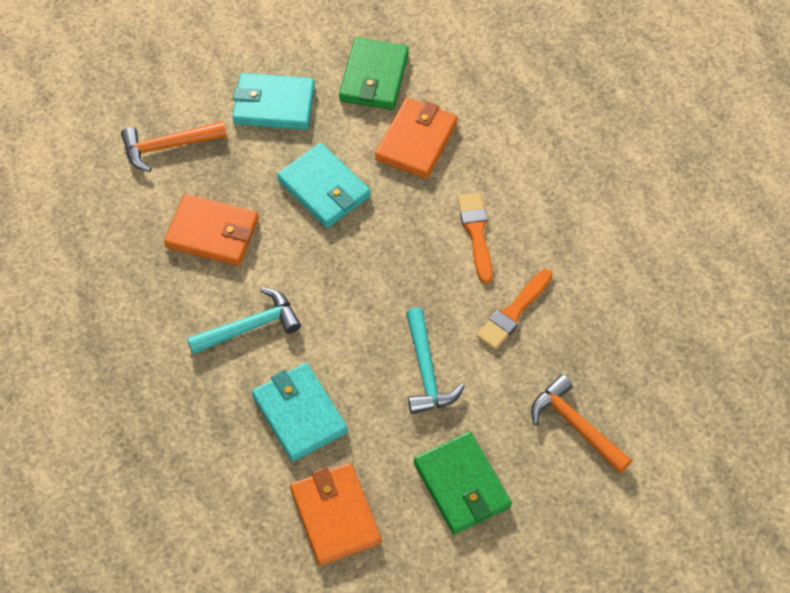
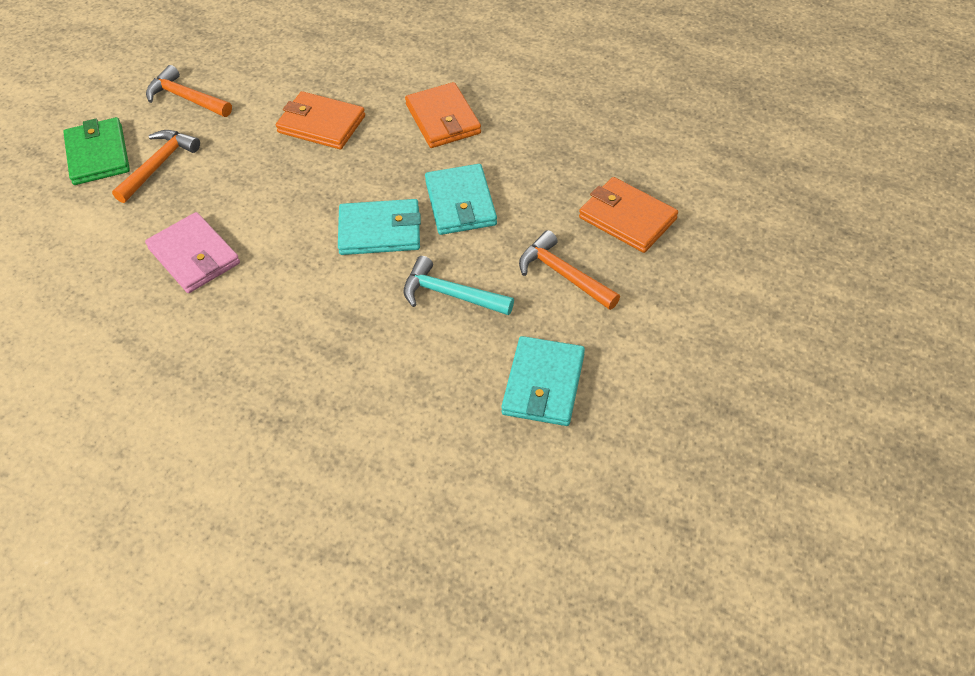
green wallet: [339,37,409,110] [414,432,512,534] = 2 -> [63,117,130,185] = 1
orange brush: [458,193,493,284] [476,269,552,350] = 2 -> none = 0
orange hammer: [121,121,227,172] [531,374,632,474] = 2 -> [112,130,200,203] [146,65,232,117] [519,230,620,310] = 3
pink wallet: none = 0 -> [145,212,240,293] = 1
turquoise hammer: [187,287,301,354] [406,307,465,414] = 2 -> [404,256,514,315] = 1

